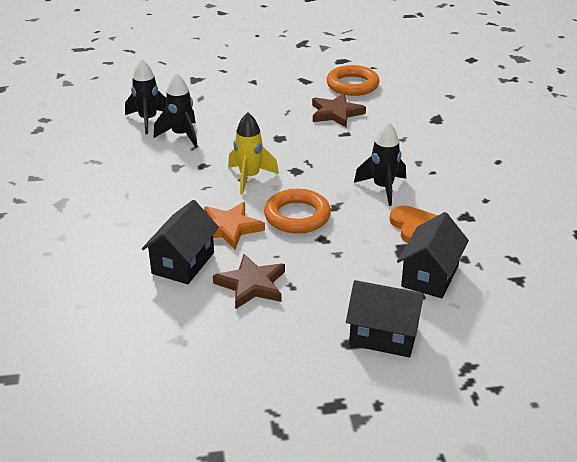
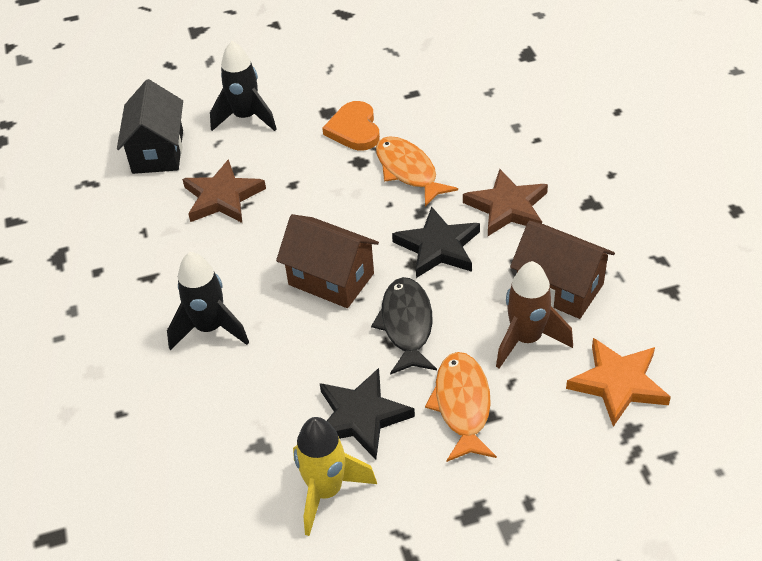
black fish: none = 0 -> [371,277,437,375] = 1
black house: [142,200,219,284] [346,280,426,357] [397,212,469,298] = 3 -> [117,79,183,174] = 1
black rocket: [125,58,166,134] [154,73,198,148] [354,122,406,206] = 3 -> [167,252,249,350] [210,41,277,131] = 2
black star: none = 0 -> [319,368,415,460] [392,207,480,278] = 2
brown house: none = 0 -> [276,214,379,308] [510,221,615,319] = 2
brown rocket: none = 0 -> [496,261,573,368] = 1
orange fish: none = 0 -> [376,136,458,207] [425,352,497,462] = 2
orange ring: [264,189,331,234] [326,65,379,96] = 2 -> none = 0

